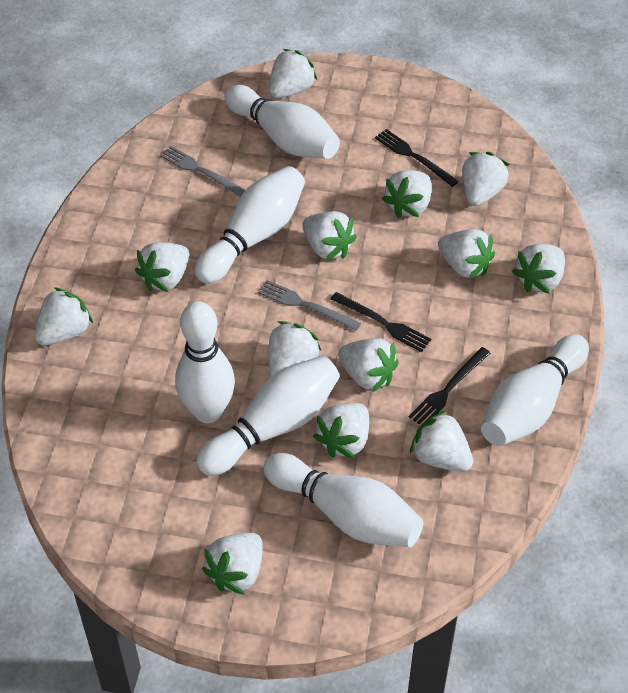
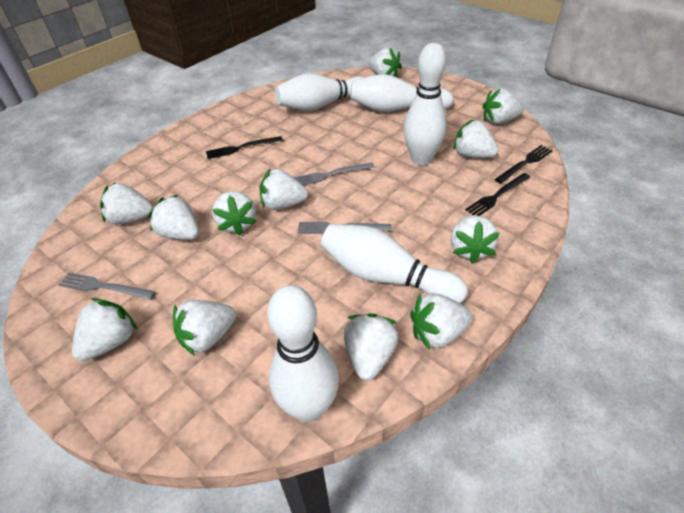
grey fork: [160,146,245,197] [258,280,361,331] = 2 -> [58,272,156,300] [294,162,375,185] [298,222,391,234] = 3
white bowling pin: [175,301,235,423] [194,166,305,284] [196,356,340,476] [225,85,340,159] [263,453,423,547] [481,334,589,446] = 6 -> [267,285,339,422] [275,74,365,111] [321,224,468,303] [350,74,453,112] [404,43,447,166] = 5
white strawberry: [35,287,93,346] [135,242,189,292] [202,533,263,595] [268,321,322,377] [269,49,317,99] [302,211,357,261] [313,403,369,458] [338,338,399,392] [382,170,432,218] [410,410,473,472] [438,229,495,279] [462,152,509,206] [512,244,565,294] = 13 -> [72,298,137,361] [100,182,154,225] [148,194,200,240] [173,300,236,356] [212,191,257,235] [259,168,308,210] [343,313,399,381] [369,48,402,77] [410,293,473,350] [451,215,500,264] [453,120,498,158] [483,89,524,124] = 12

